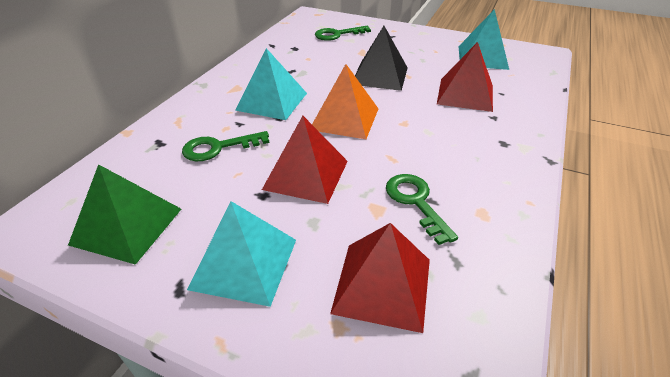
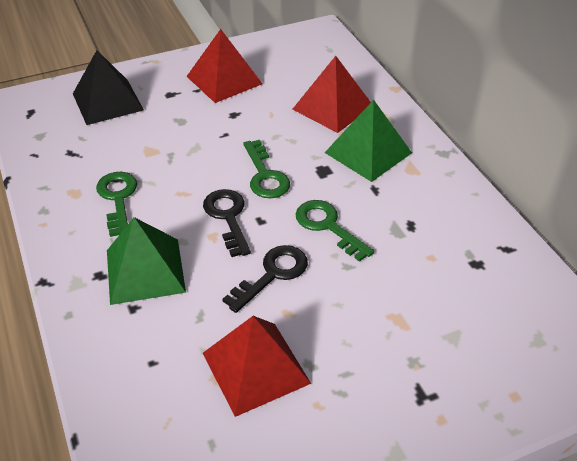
black key: none = 0 -> [203,189,251,257] [222,245,308,313] = 2
green pyramid: [68,164,181,265] = 1 -> [107,217,186,305] [325,100,412,182] = 2
orange pyramid: [312,64,378,139] = 1 -> none = 0
turquoise pyramid: [187,201,296,307] [235,48,307,120] [458,9,509,70] = 3 -> none = 0

